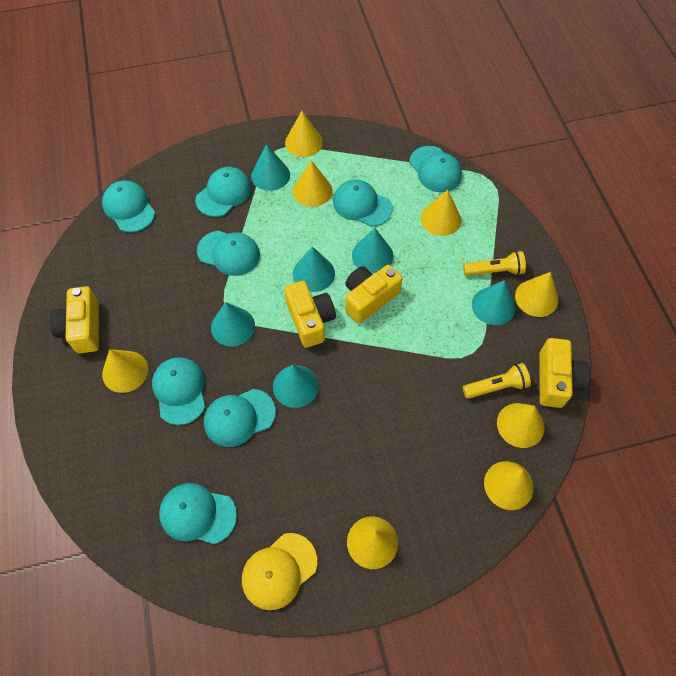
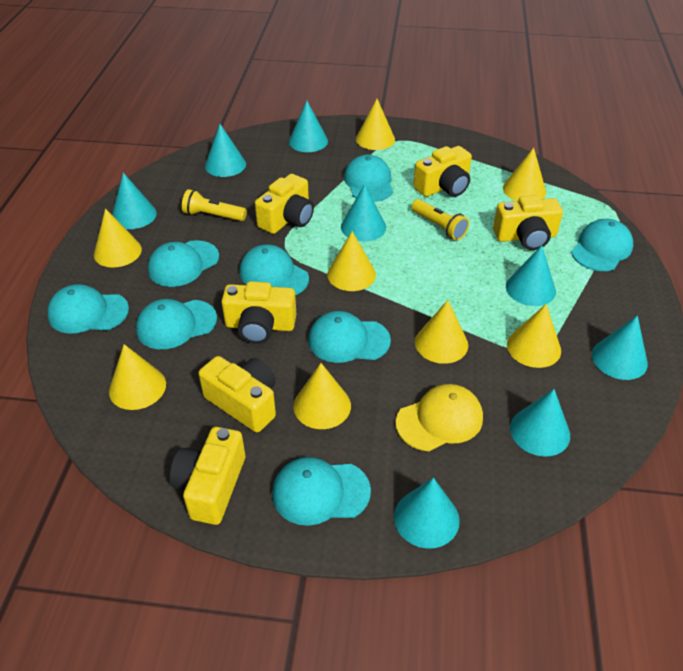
turquoise cone: [211,302,255,347] [251,144,290,191] [273,365,319,408] [293,246,335,292] [352,228,393,273] [472,280,515,325] = 6 -> [112,173,157,229] [205,124,246,177] [289,101,328,152] [341,184,386,242] [394,478,460,549] [506,245,556,306] [510,389,570,456] [592,315,648,380] = 8
yellow camera: [49,286,99,354] [284,281,336,348] [345,265,402,324] [539,338,590,408] = 4 -> [170,427,245,525] [198,356,276,432] [221,281,296,344] [255,174,314,234] [413,146,472,197] [493,195,563,250] = 6

